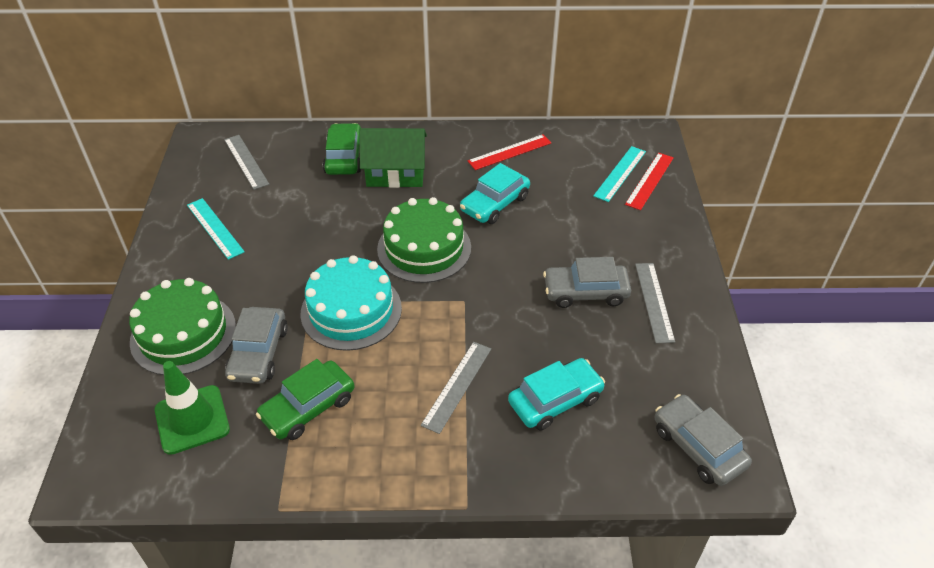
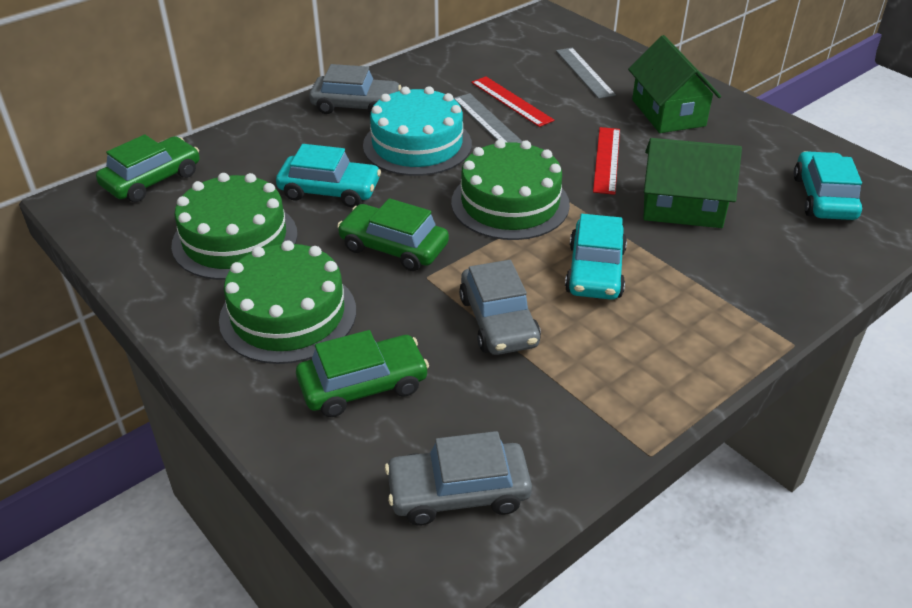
green cake: [129,278,236,375] [377,197,471,283] = 2 -> [171,173,298,280] [219,240,356,364] [451,140,570,240] = 3
green car: [256,359,355,440] [323,123,361,175] = 2 -> [96,134,199,202] [296,330,429,417] [337,198,449,271] = 3
green house: [360,128,427,188] = 1 -> [628,35,721,133] [643,138,742,228] = 2
green traffic cone: [155,361,230,455] = 1 -> none = 0
grey ruler: [224,135,269,190] [421,342,491,434] [635,263,675,343] = 3 -> [454,93,522,143] [556,48,616,99] = 2
turquoise car: [460,163,530,224] [508,358,605,430] = 2 -> [276,144,381,207] [565,214,627,300] [793,151,863,220] = 3
turquoise ruler: [187,198,245,260] [593,146,646,202] = 2 -> none = 0

